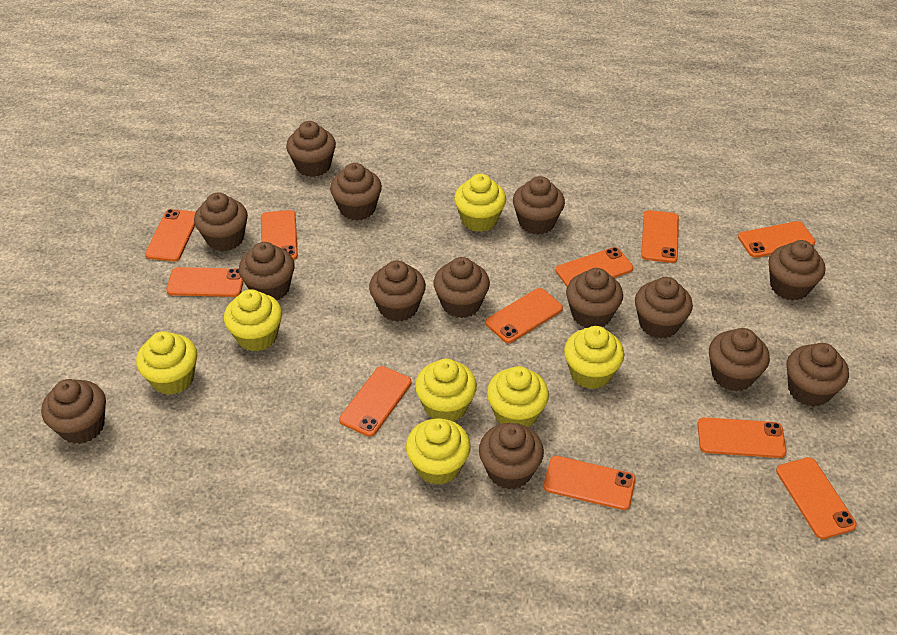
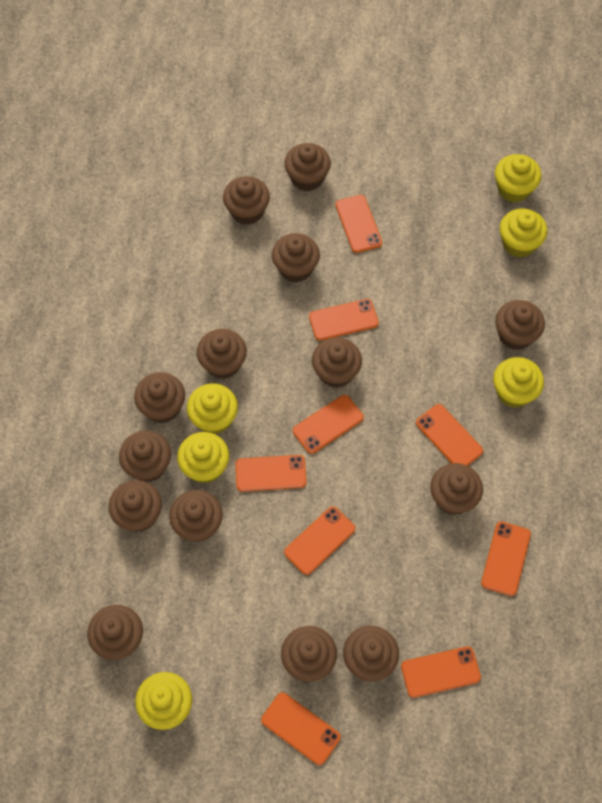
orange phone: [145,209,195,261] [166,267,244,297] [261,210,298,260] [339,366,412,437] [486,288,563,343] [543,456,636,510] [556,247,633,286] [641,210,679,263] [698,417,787,458] [738,221,816,258] [776,457,857,539] = 11 -> [235,455,307,492] [261,692,341,765] [284,506,355,575] [293,395,364,454] [309,299,379,341] [336,195,382,253] [401,646,481,698] [416,404,483,466] [481,522,531,596] = 9
yellow cupcake: [136,331,197,395] [224,289,282,352] [406,419,470,485] [415,359,477,422] [454,174,506,232] [487,366,549,427] [564,326,624,389] = 7 -> [135,672,192,730] [177,432,229,483] [187,384,238,434] [493,357,544,408] [495,154,541,202] [500,209,547,258] = 6

